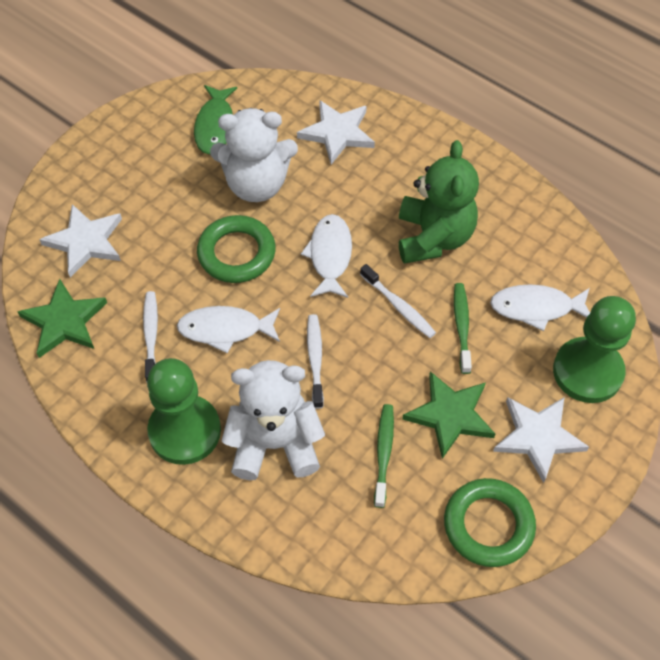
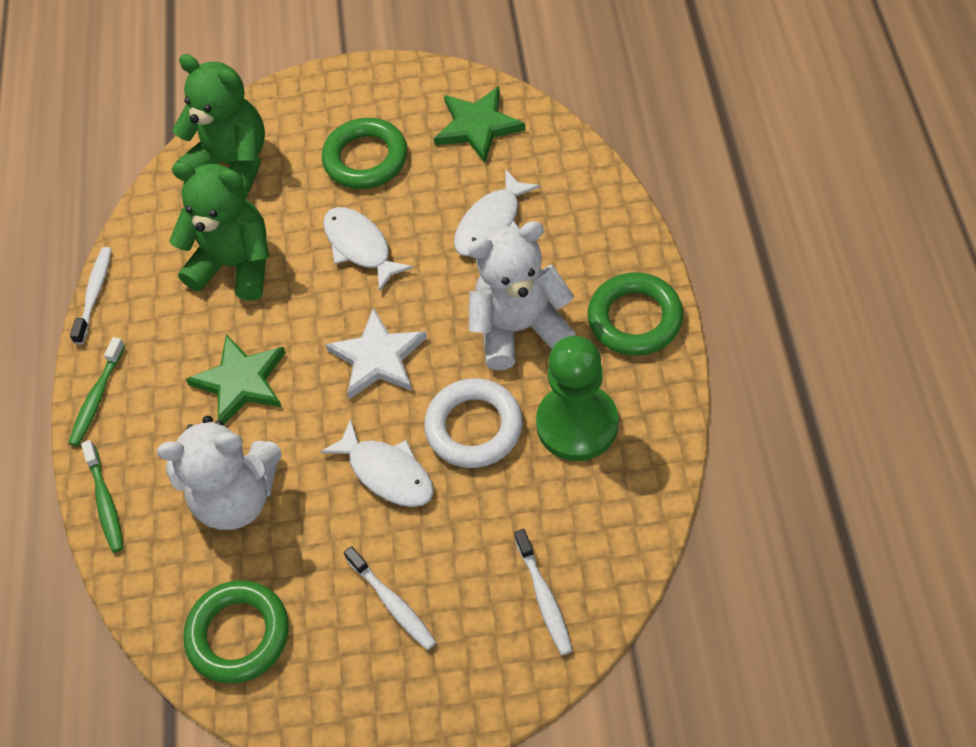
green fish: [194,85,237,154] = 1 -> none = 0
green pawn: [147,358,221,465] [553,296,636,403] = 2 -> [536,336,618,461] = 1
green ring: [197,215,276,283] [444,478,536,567] = 2 -> [183,580,289,684] [322,118,407,189] [588,272,683,356] = 3
green teddy bear: [399,140,479,264] = 1 -> [169,162,270,301] [172,54,265,198] = 2
white ring: none = 0 -> [424,378,523,468] = 1
white star: [39,204,122,277] [297,100,375,165] [493,397,589,483] = 3 -> [325,308,427,399] = 1

